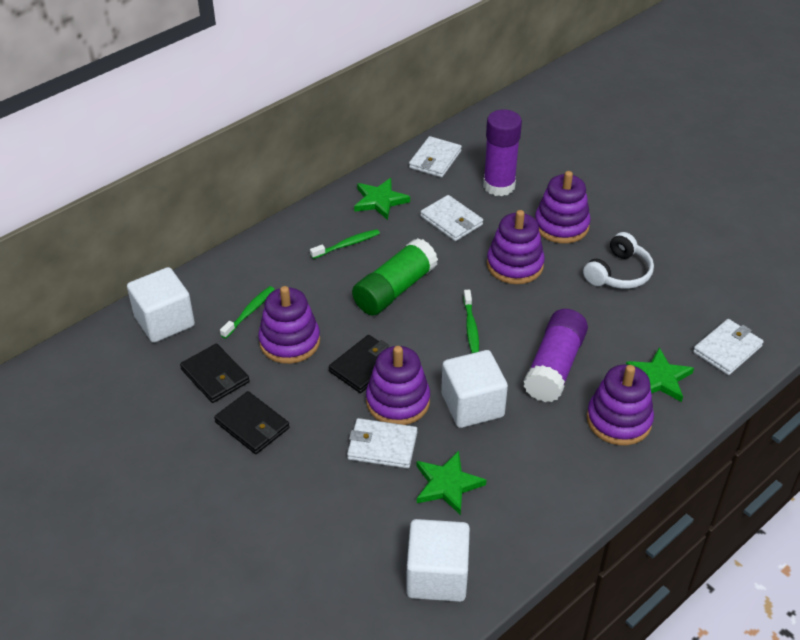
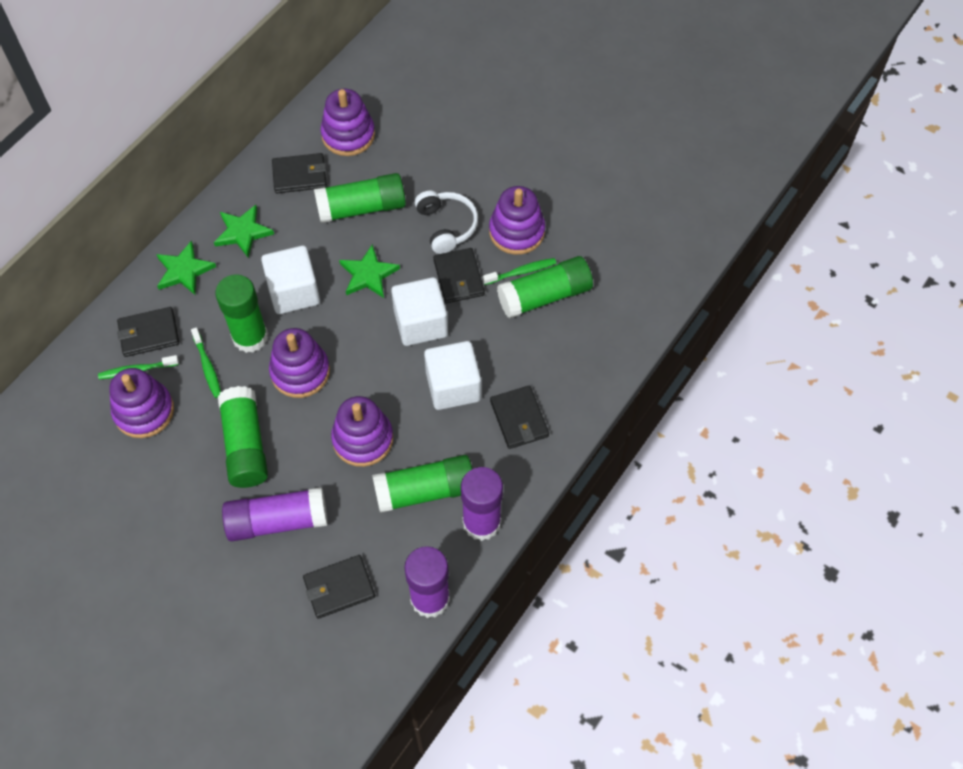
black wallet: [180,344,250,403] [214,391,290,454] [329,335,389,393] = 3 -> [117,307,179,357] [272,153,327,193] [303,555,375,619] [433,248,485,303] [490,386,549,449] = 5
green glue stick: [352,238,438,316] = 1 -> [215,274,268,353] [218,386,268,488] [314,173,406,223] [372,455,472,513] [497,256,593,318] = 5
purple glue stick: [483,109,522,196] [523,309,588,402] = 2 -> [222,487,328,541] [404,546,450,618] [461,467,503,541] = 3
white wallet: [347,418,417,469] [409,136,462,178] [421,195,483,241] [693,319,764,375] = 4 -> none = 0

